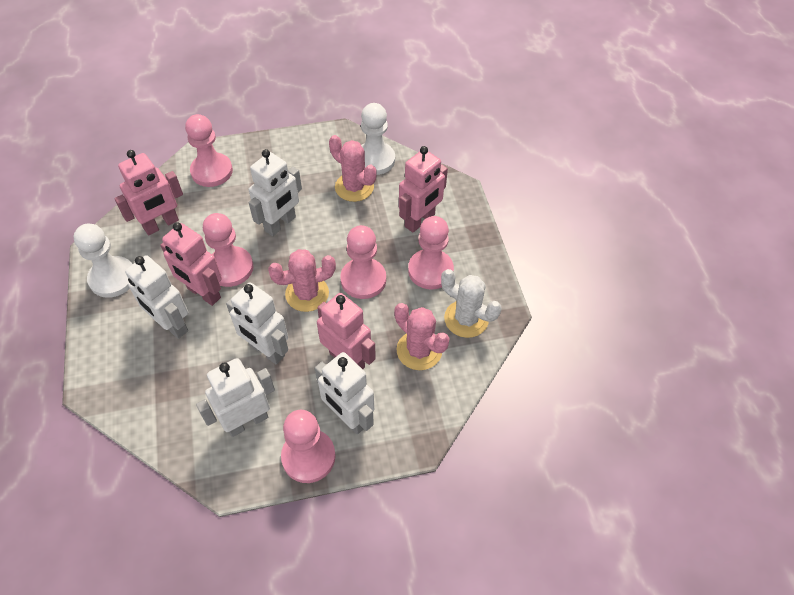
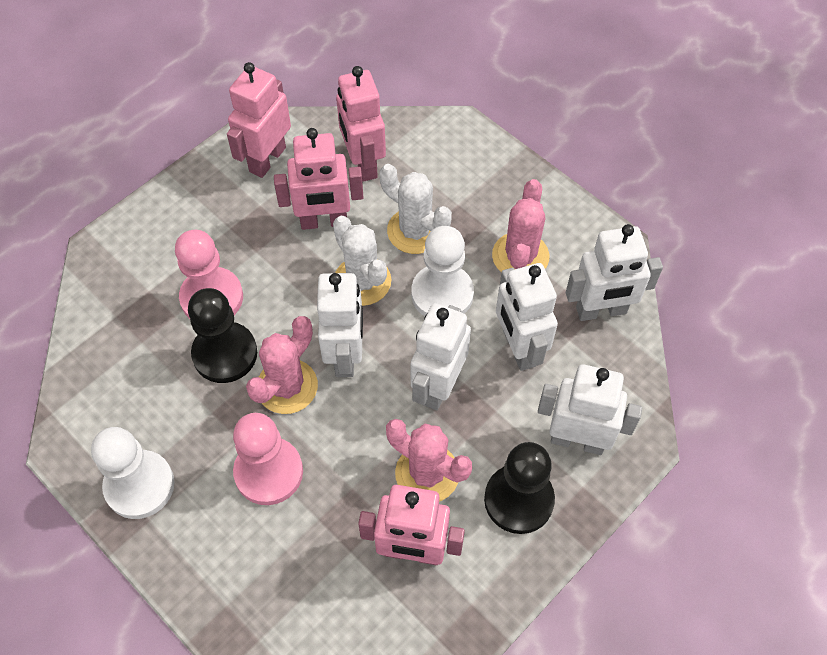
black pawn: none = 0 -> [188,288,257,383] [484,442,555,534] = 2
pink pawn: [185,114,233,187] [203,213,253,287] [281,410,336,483] [340,225,386,299] [408,216,454,290] = 5 -> [175,230,243,319] [233,413,303,505] = 2
white cactus: [441,269,502,338] = 1 -> [333,216,391,306] [379,164,452,254] = 2

